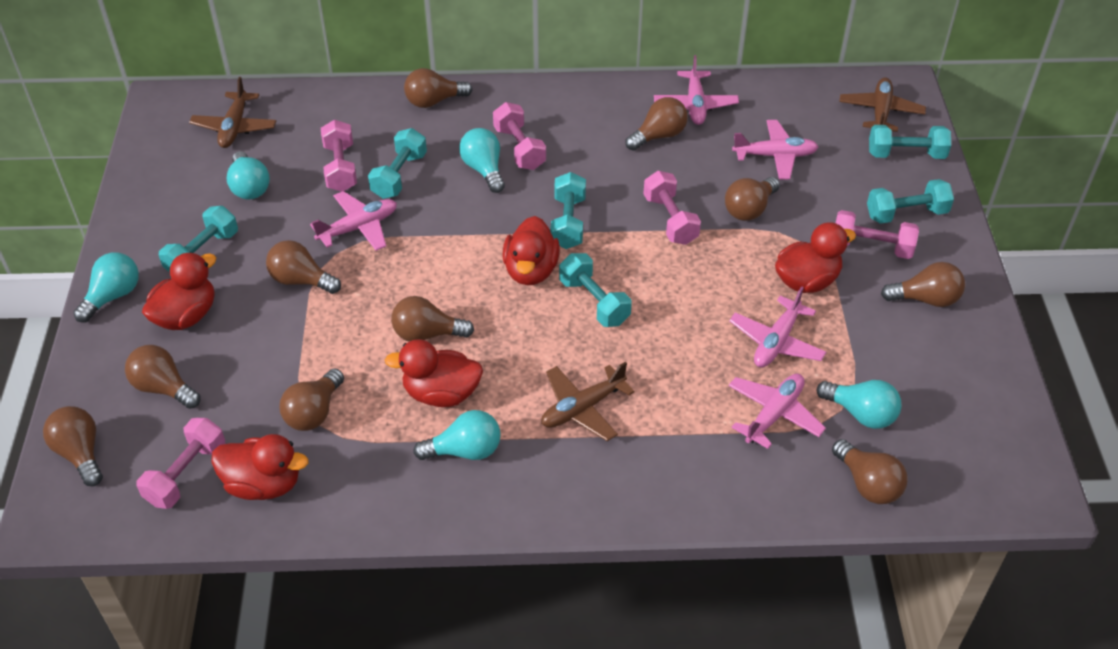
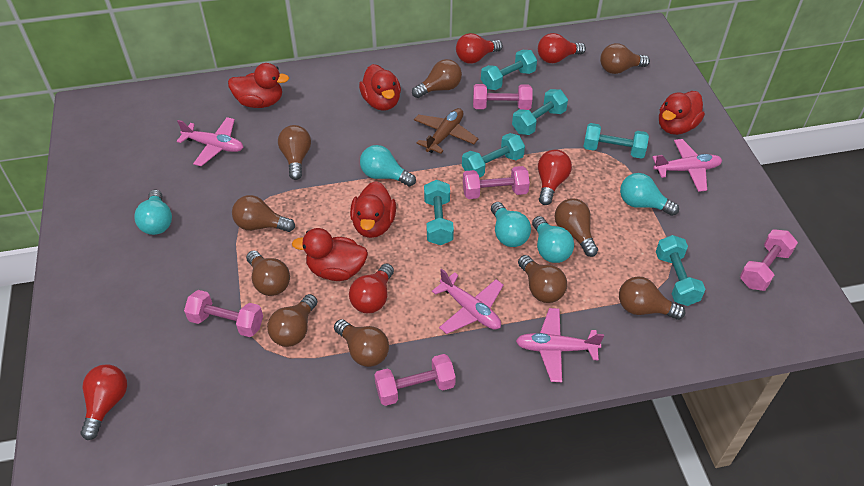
brown plane: [189,77,276,148] [541,361,635,441] [839,77,926,132] = 3 -> [414,108,479,154] = 1
pink plane: [310,191,397,251] [654,55,739,125] [729,286,826,367] [729,374,826,449] [732,120,818,180] = 5 -> [177,117,243,166] [432,269,504,334] [516,308,604,382] [652,139,722,192] = 4
red light bulb: none = 0 -> [81,364,127,440] [349,263,394,313] [456,33,503,64] [538,33,586,63] [538,150,572,205] = 5

